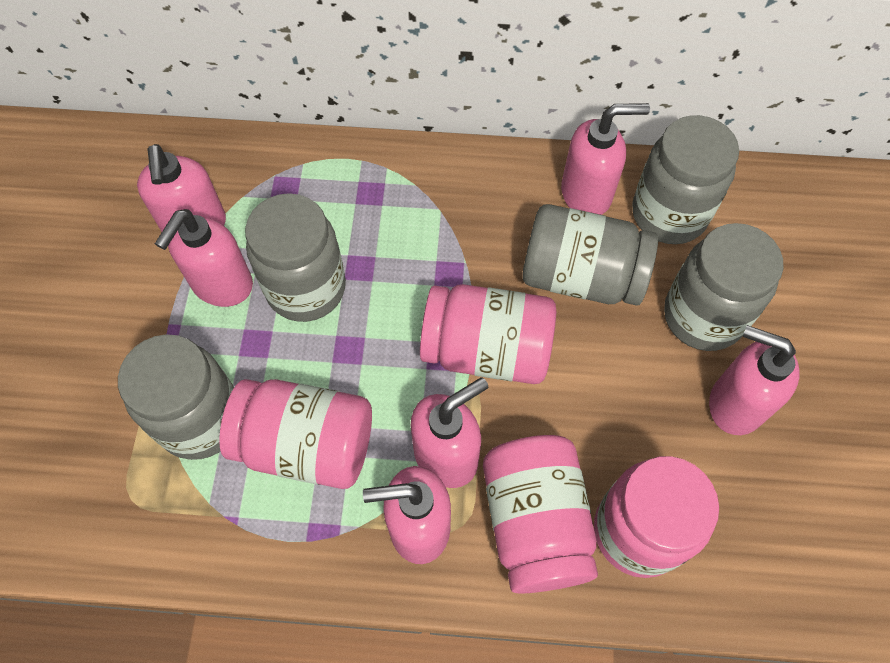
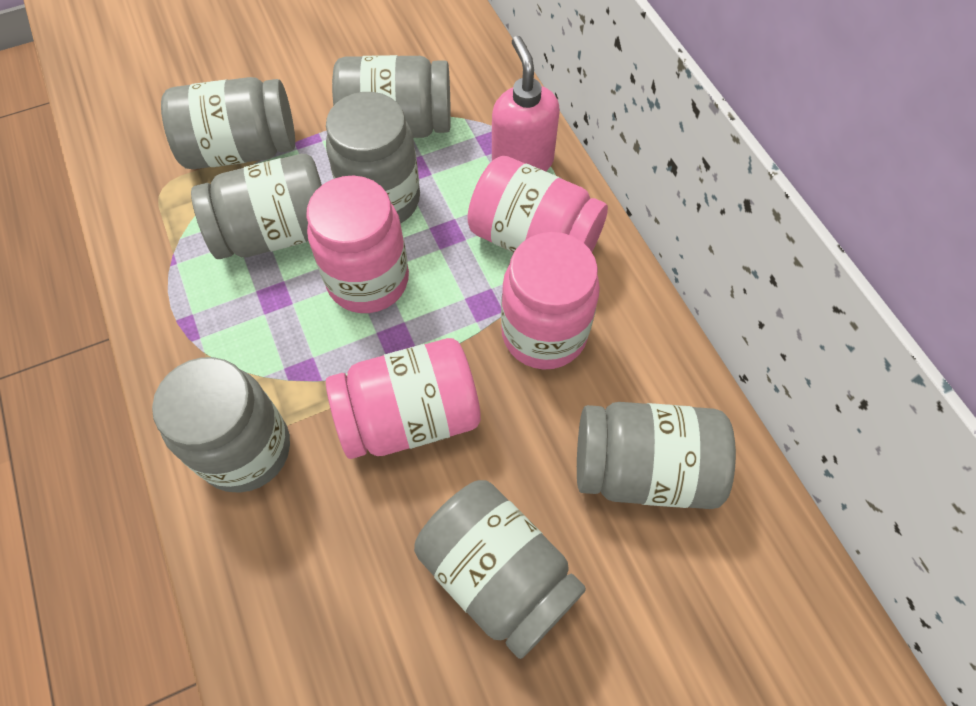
grey jar: [118,334,234,460] [245,193,346,322] [522,204,658,306] [632,115,739,244] [664,223,783,351] = 5 -> [152,357,290,493] [161,77,295,169] [191,154,322,259] [326,92,420,224] [332,55,451,138] [414,480,586,659] [577,402,736,509] = 7
pink soap dispenser: [137,144,226,232] [155,209,253,307] [363,466,451,564] [411,377,488,488] [561,103,650,215] [709,325,800,435] = 6 -> [492,36,560,171] = 1

